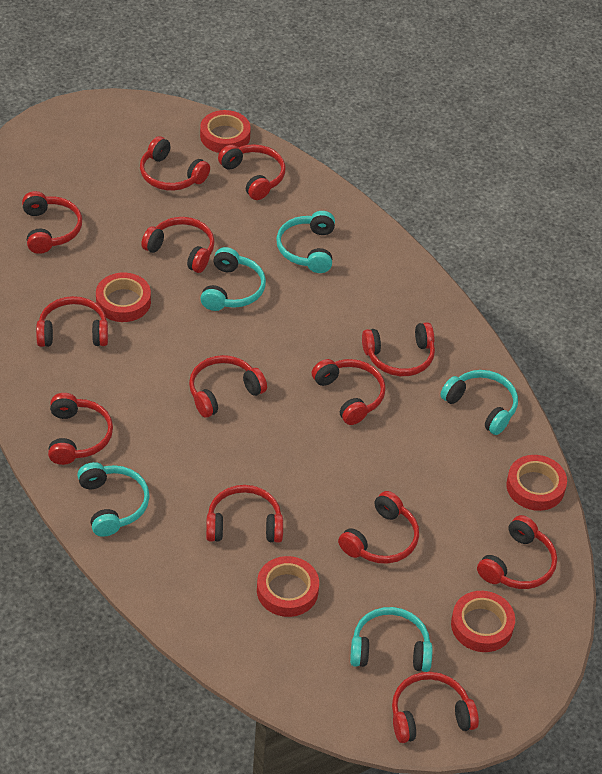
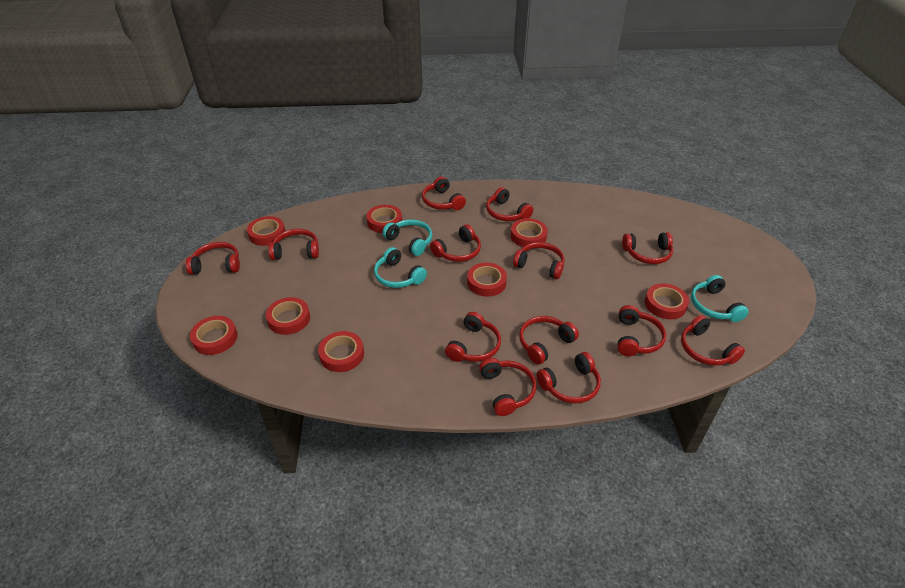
red tape: [96,273,151,322] [200,110,251,153] [257,556,319,617] [451,591,515,652] [506,455,567,511] = 5 -> [190,316,237,355] [247,216,285,246] [266,297,310,335] [318,331,364,372] [366,205,402,233] [467,263,507,297] [511,218,548,247] [645,283,689,320] = 8
turquoise headphones: [77,462,150,537] [200,247,266,311] [276,211,335,273] [350,607,432,672] [440,370,518,435] = 5 -> [374,247,427,288] [383,219,432,256] [691,275,749,322] = 3

